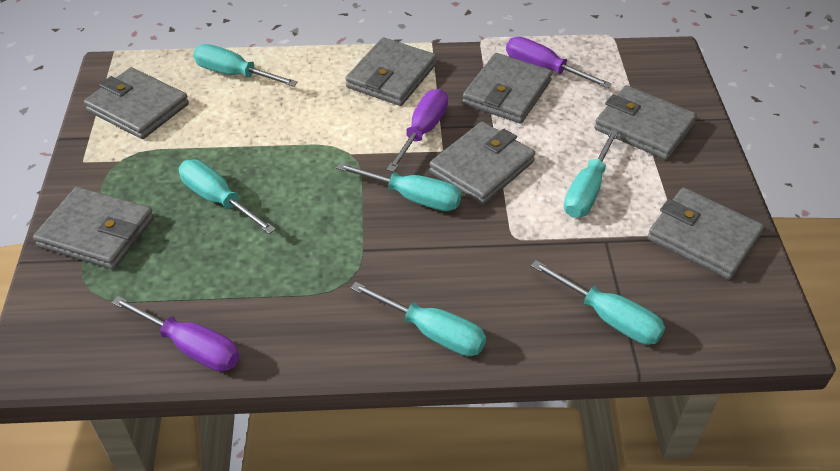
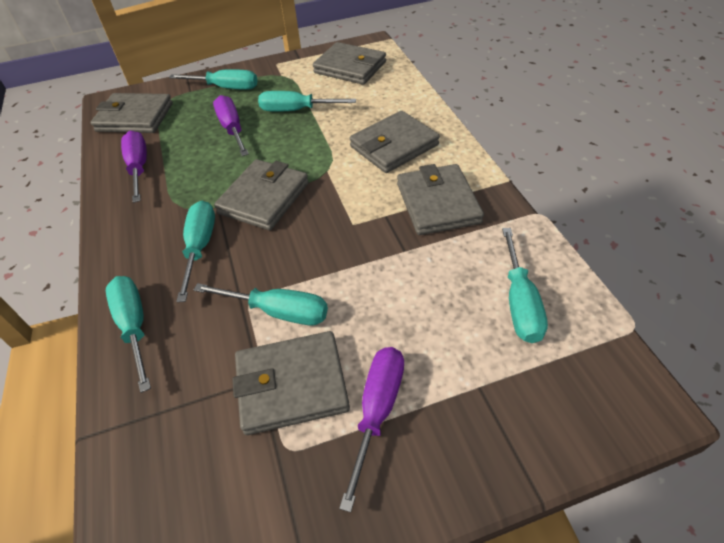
grey wallet: [33,187,154,270] [84,67,189,139] [345,37,437,106] [429,122,535,205] [462,53,552,123] [594,85,697,160] [647,188,764,280] = 7 -> [91,93,173,133] [214,159,309,230] [232,331,350,435] [313,42,386,85] [349,111,440,173] [397,164,484,235] = 6

